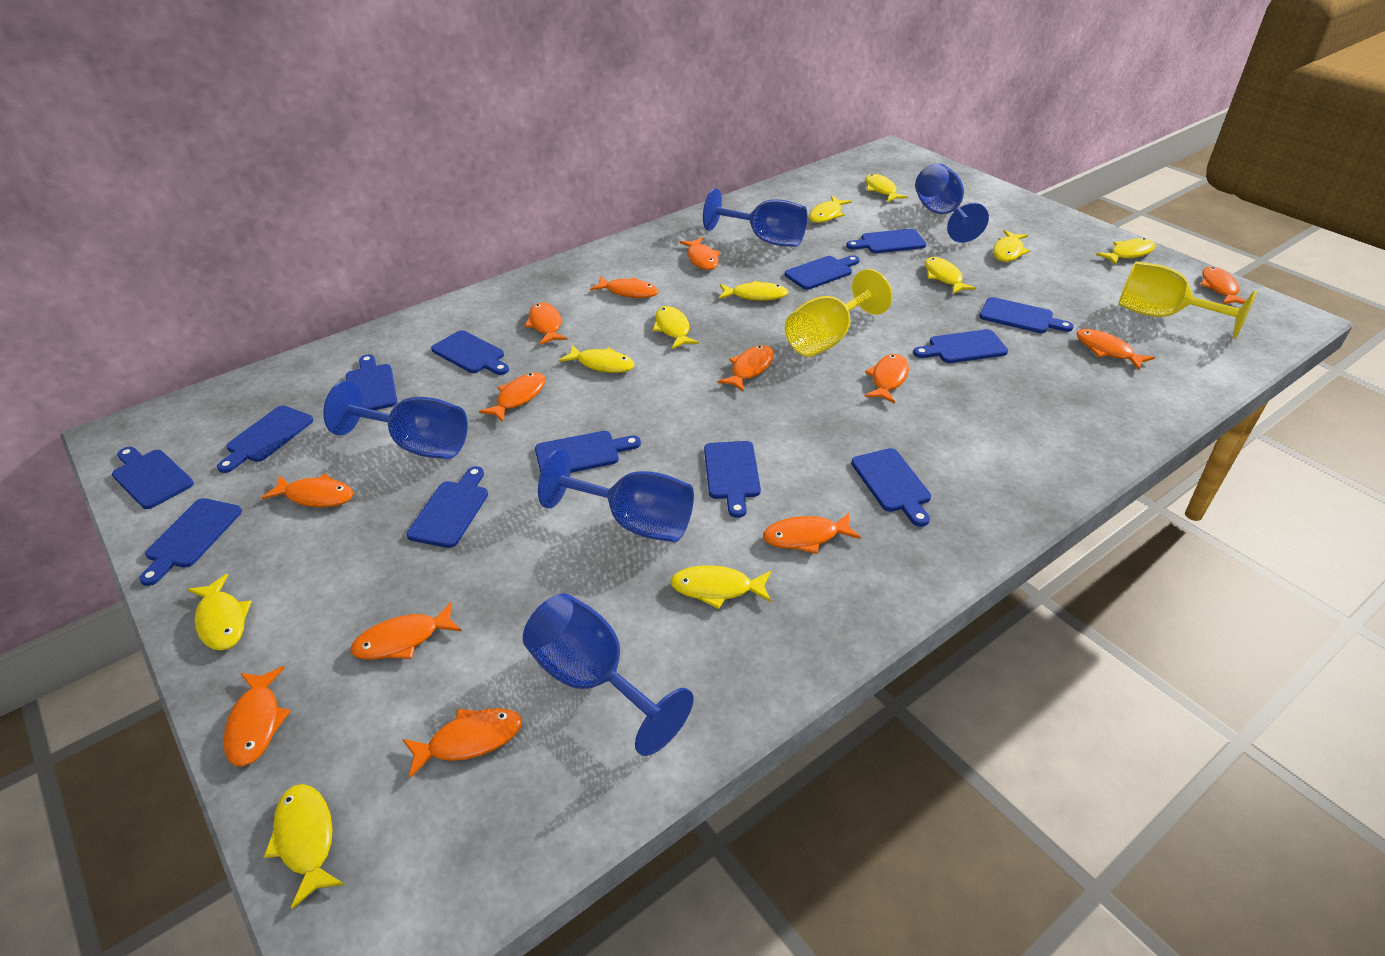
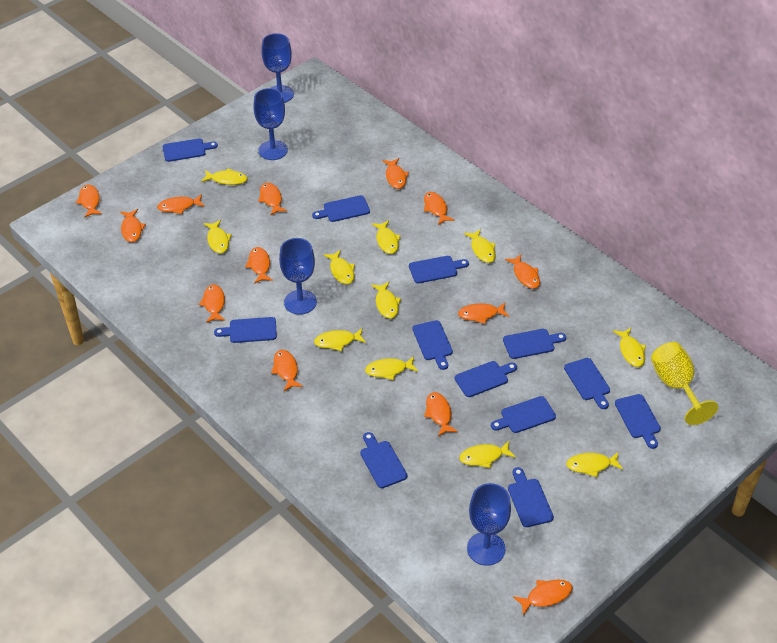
blue cutting board: [112,447,194,509] [139,498,242,586] [217,406,313,473] [346,354,398,410] [406,466,488,548] [431,330,509,375] [535,431,641,473] [704,441,761,518] [785,255,860,290] [846,229,926,253] [851,448,931,527] [913,329,1008,363] [979,297,1074,333] = 13 -> [163,138,218,162] [214,317,277,343] [312,195,370,222] [360,432,407,488] [409,256,469,283] [412,320,453,370] [455,361,517,397] [491,396,556,433] [503,329,566,359] [508,467,554,527] [564,358,610,409] [615,394,661,449] = 12
blue goblet: [323,381,468,459] [523,593,693,756] [538,449,694,542] [703,188,807,247] [915,163,989,243] = 5 -> [253,88,288,160] [261,33,294,103] [279,238,317,315] [467,483,511,566] = 4
yellow goblet: [785,269,892,357] [1118,262,1257,339] = 2 -> [651,342,718,425] = 1

